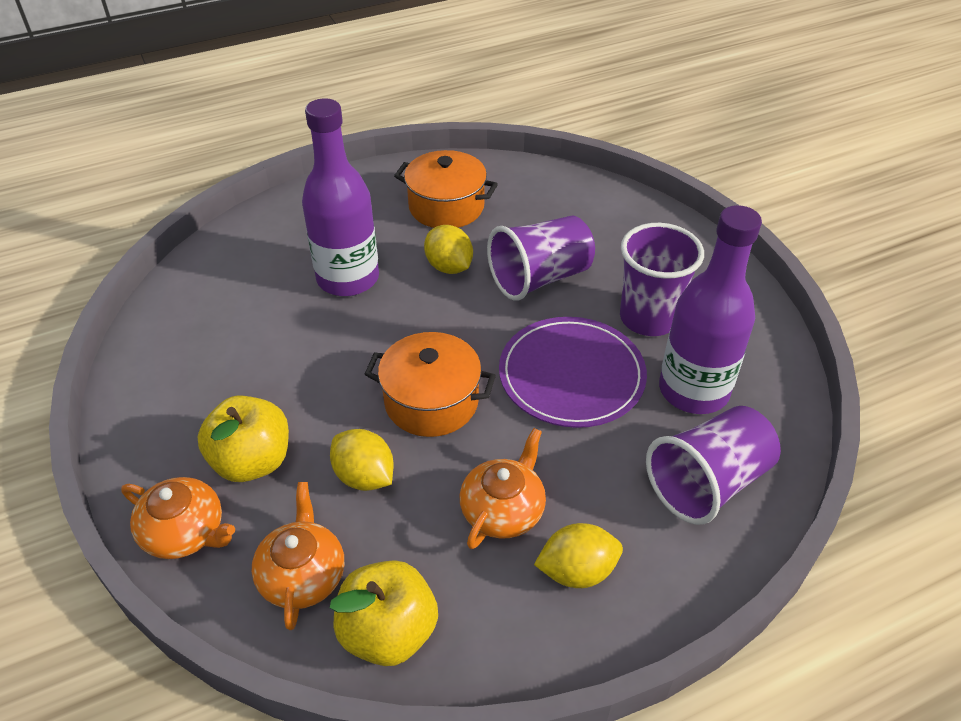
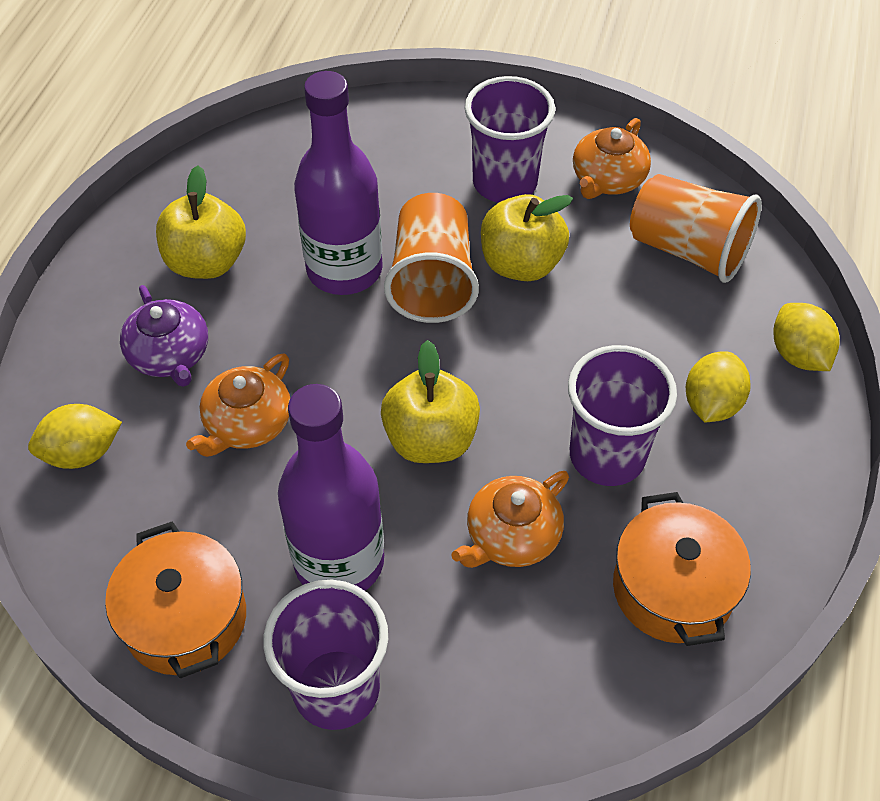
orange cup: none = 0 -> [384,193,479,323] [630,174,762,283] = 2
purple plate: [499,317,647,428] = 1 -> none = 0
purple teapot: none = 0 -> [120,285,208,387] = 1
yellow apple: [197,395,289,482] [330,560,438,666] = 2 -> [156,165,246,279] [381,340,480,463] [481,194,573,281] = 3

